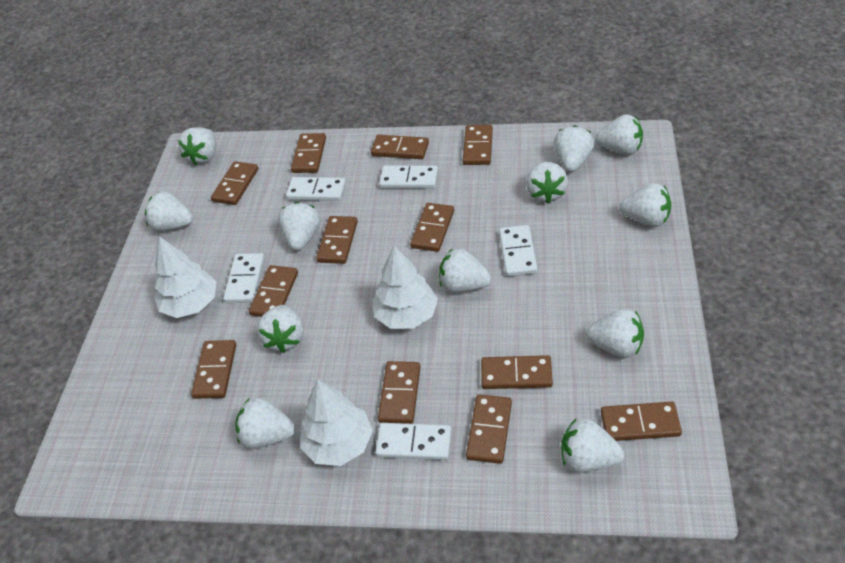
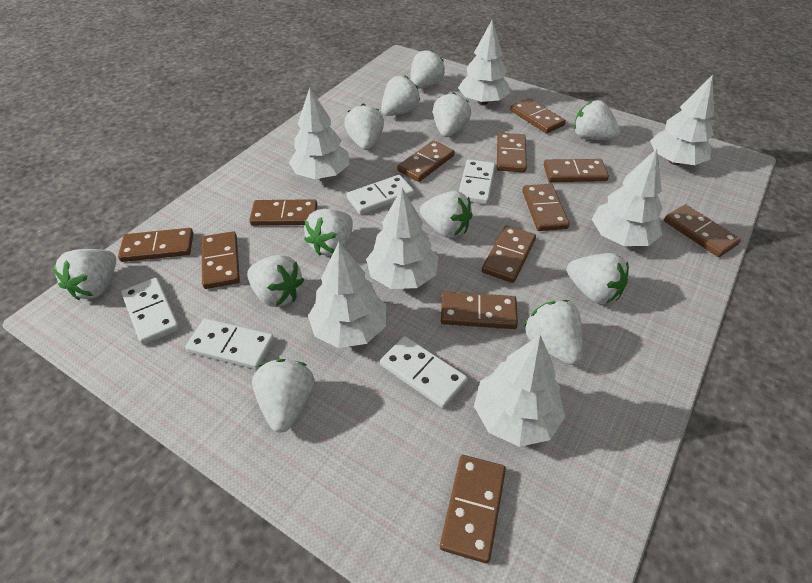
white tree: [154,236,217,318] [300,379,373,466] [373,245,438,329] = 3 -> [289,88,349,179] [308,242,386,348] [366,188,439,289] [458,20,510,105] [474,335,565,447] [592,149,662,246] [650,75,714,165] = 7

